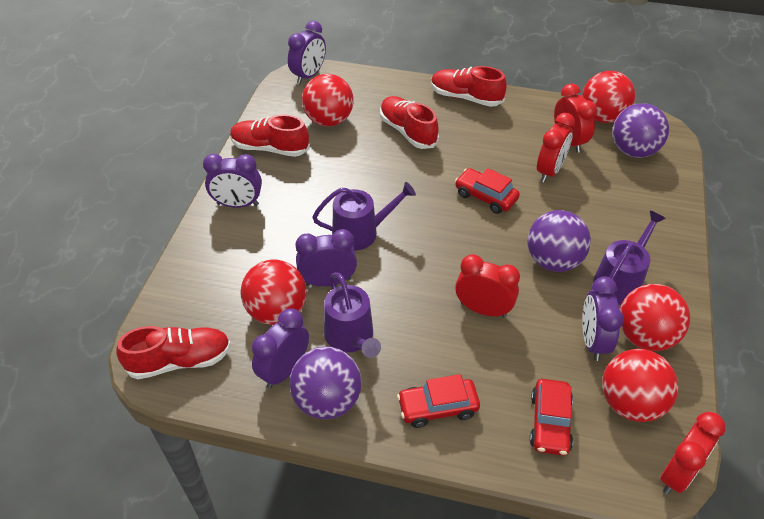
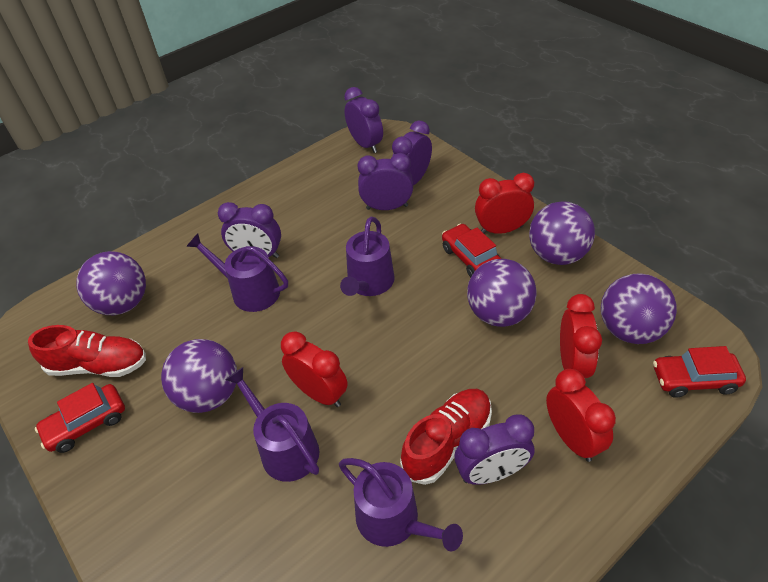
purple ball: [290,346,362,419] [528,210,591,272] [612,103,669,158] = 3 -> [76,251,146,315] [161,339,237,413] [467,259,537,327] [529,201,595,265] [601,273,677,344] = 5
purple watering can: [312,182,416,250] [324,272,381,358] [593,211,666,305] = 3 -> [186,233,288,312] [225,367,319,482] [339,458,463,551] [340,217,395,296] = 4
red ball: [241,260,307,325] [302,74,354,126] [582,71,635,123] [602,349,679,422] [620,284,690,351] = 5 -> none = 0
red shoe: [116,326,231,379] [230,115,310,157] [380,96,439,149] [431,66,507,107] = 4 -> [28,325,146,377] [400,389,492,485] = 2

